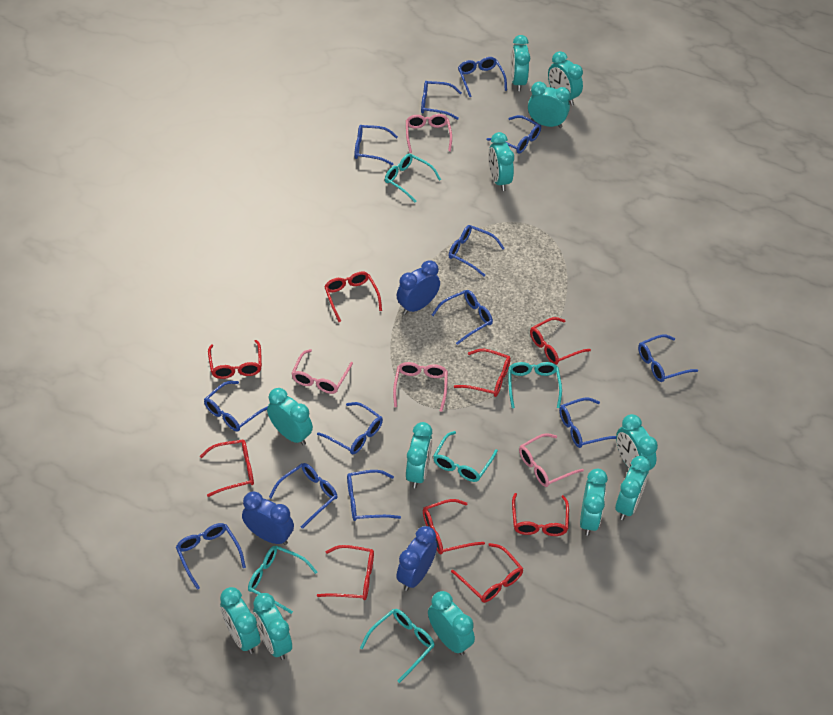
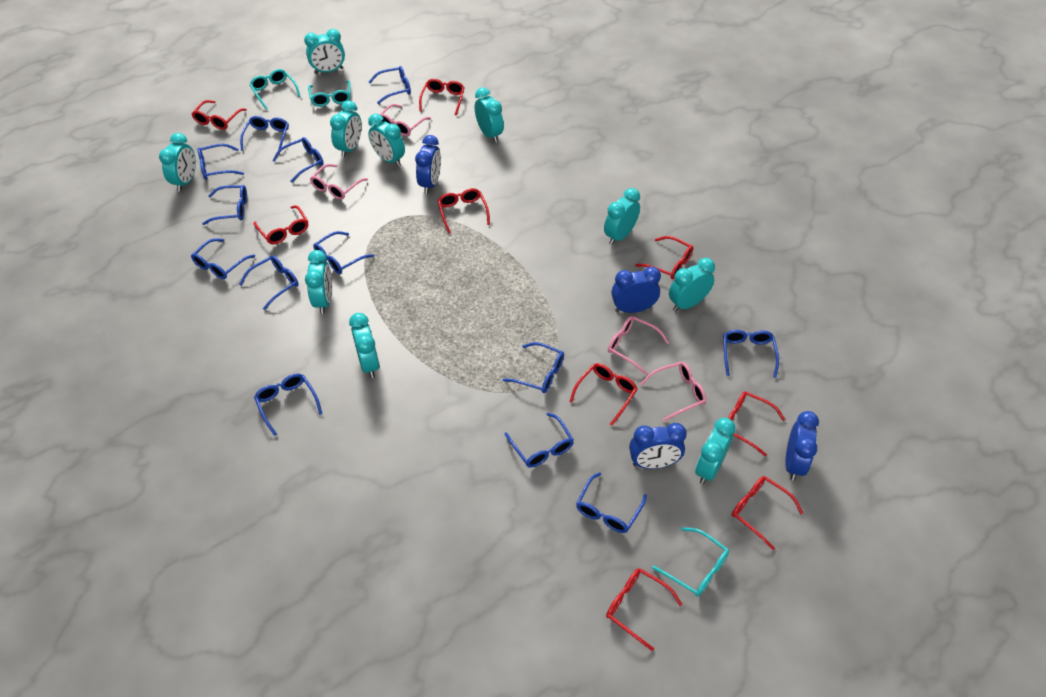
blue clock: [242,491,294,545] [396,526,437,591] [397,260,440,315] = 3 -> [415,135,441,194] [612,267,661,313] [629,423,687,469] [785,411,819,480] = 4
turquoise clock: [220,587,260,654] [253,593,292,660] [267,388,313,445] [406,422,432,488] [428,591,475,655] [489,132,514,191] [511,35,530,91] [528,82,570,128] [548,51,583,106] [580,469,608,536] [615,456,651,520] [616,414,658,470] = 12 -> [159,133,196,192] [304,29,345,74] [305,250,332,314] [330,101,362,157] [349,313,380,378] [368,114,405,167] [475,87,504,143] [604,188,640,245] [669,258,715,312] [695,418,736,484] = 10
turquoise glasses: [248,545,317,614] [360,609,435,683] [385,154,441,203] [433,431,498,482] [509,362,562,408] = 5 -> [249,69,301,109] [308,80,351,107] [652,527,729,597] = 3

